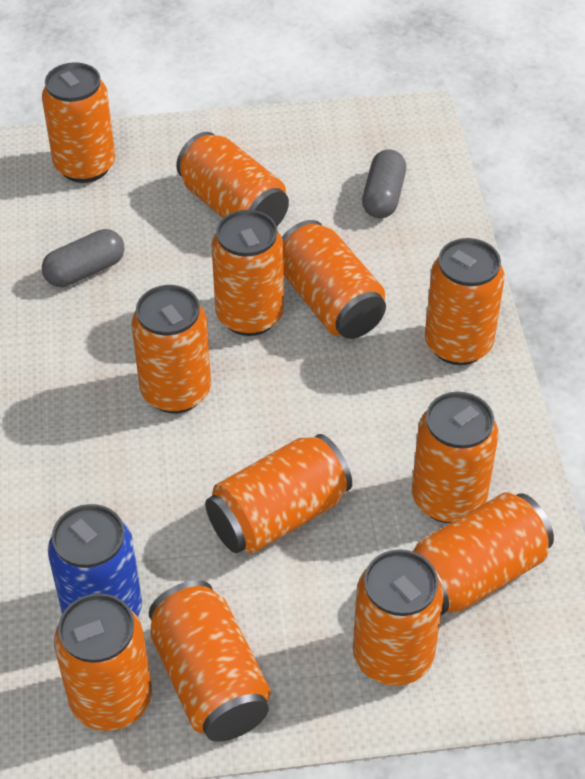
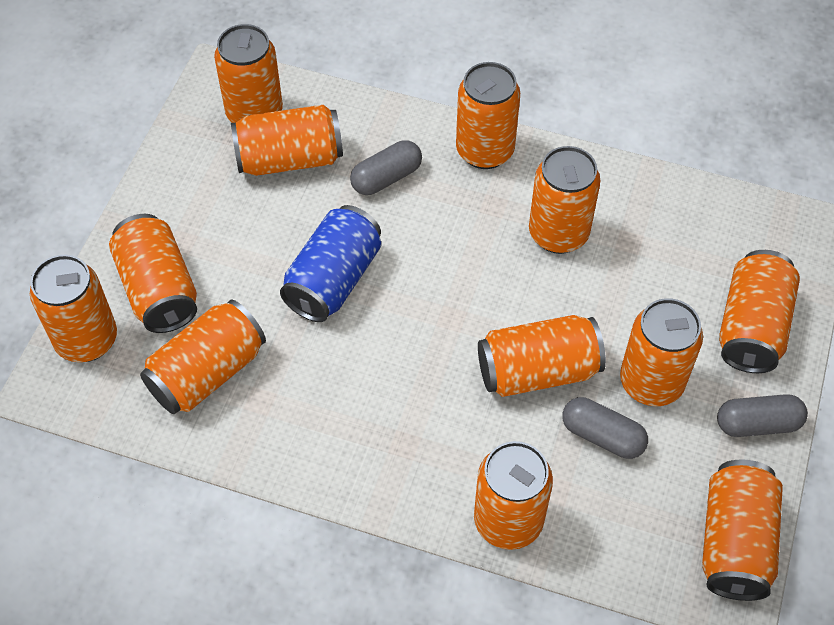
grey capsule: [42,229,124,287] [362,149,406,218] = 2 -> [350,140,422,195] [562,397,648,459] [717,394,808,437] = 3

